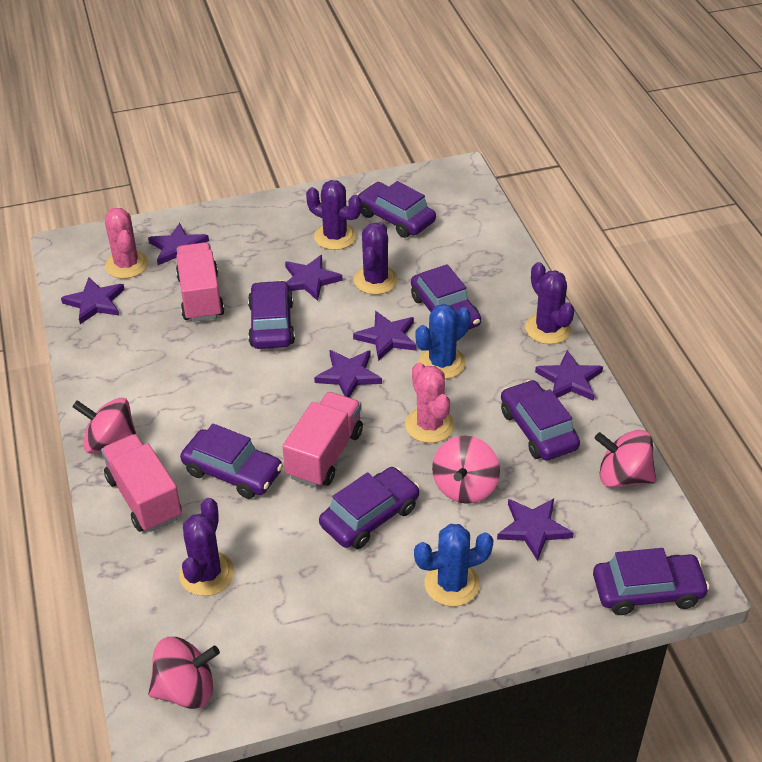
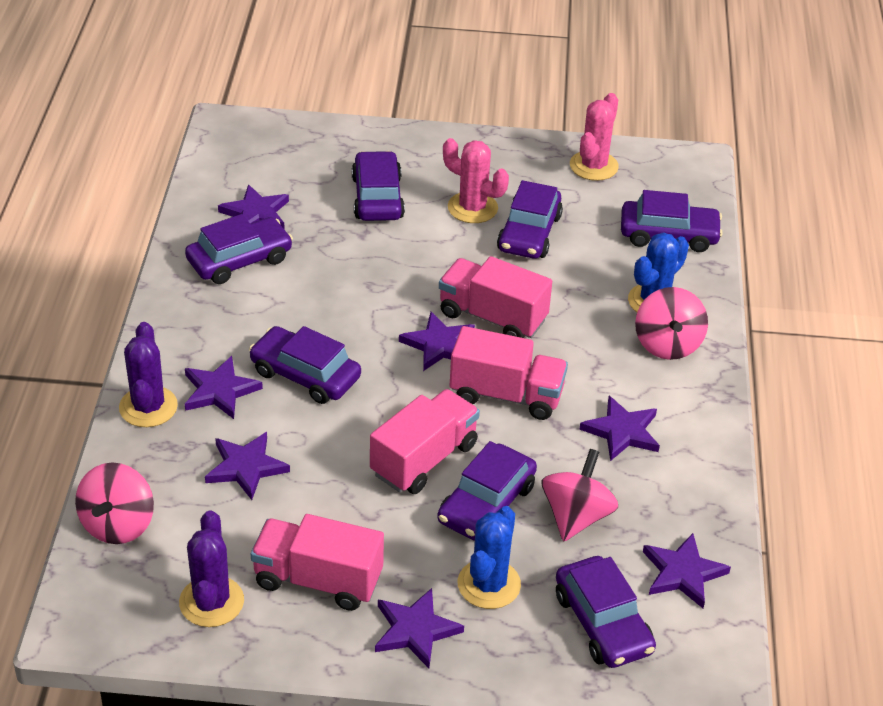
pink spinning top: [72,398,136,454] [148,637,220,709] [432,436,500,504] [595,430,656,488] = 4 -> [75,463,154,544] [542,449,618,541] [635,287,708,360] = 3
pink truck: [101,434,182,532] [176,242,224,322] [283,392,363,487] = 3 -> [251,514,384,611] [370,389,480,494] [439,256,552,338] [450,326,568,420] = 4
purple cactus: [179,498,234,596] [306,180,362,250] [354,222,398,295] [525,262,574,344] = 4 -> [119,322,178,427] [179,510,244,627] = 2

